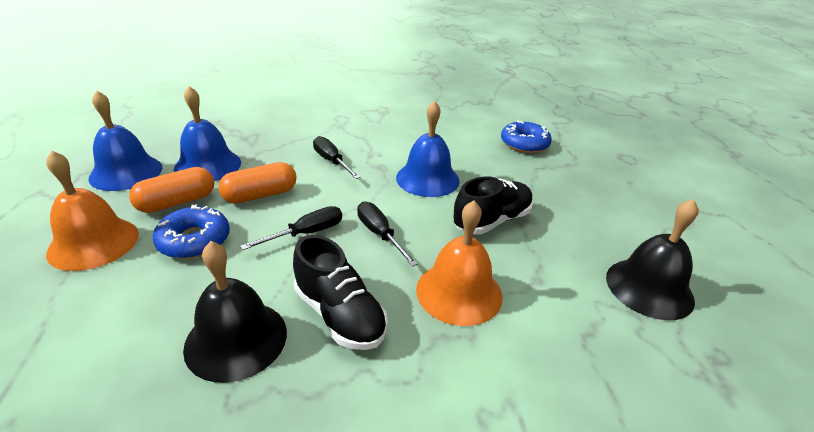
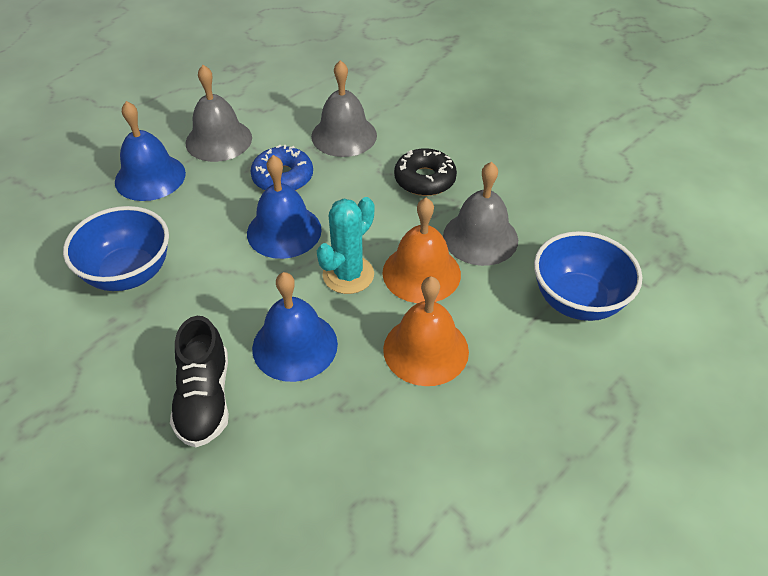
black bell: [183,241,287,383] [606,199,699,320] = 2 -> none = 0
black donut: none = 0 -> [394,148,457,196] = 1
black screwdriver: [240,206,342,250] [313,136,361,179] [357,201,418,267] = 3 -> none = 0
black shoe: [293,235,388,350] [453,177,533,235] = 2 -> [170,316,229,447] = 1
blue bowl: none = 0 -> [63,206,169,291] [534,231,642,321] = 2
blue donut: [153,205,230,259] [501,120,552,153] = 2 -> [251,145,313,191] = 1
grey bell: none = 0 -> [186,65,252,162] [311,60,377,157] [443,162,518,266] = 3
orange capsule: [129,167,214,213] [218,162,297,204] = 2 -> none = 0
turquoise cactus: none = 0 -> [317,197,374,294] = 1

